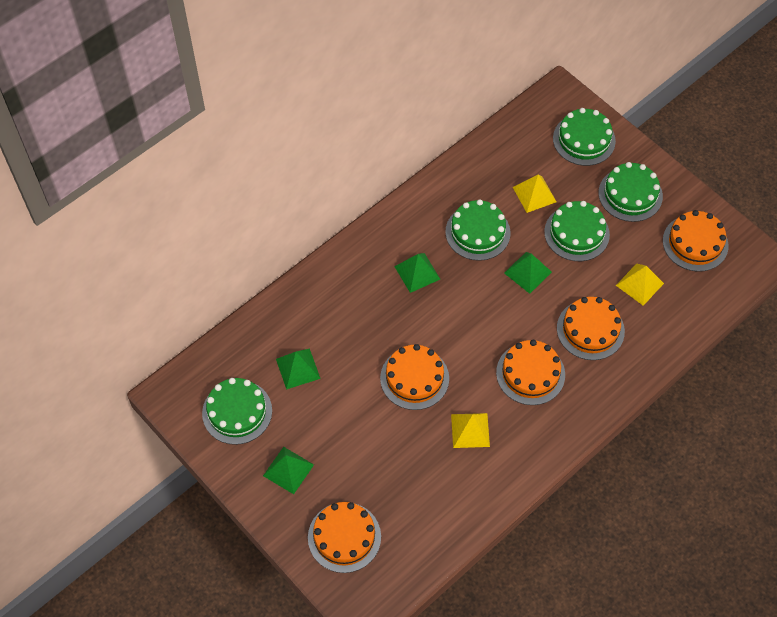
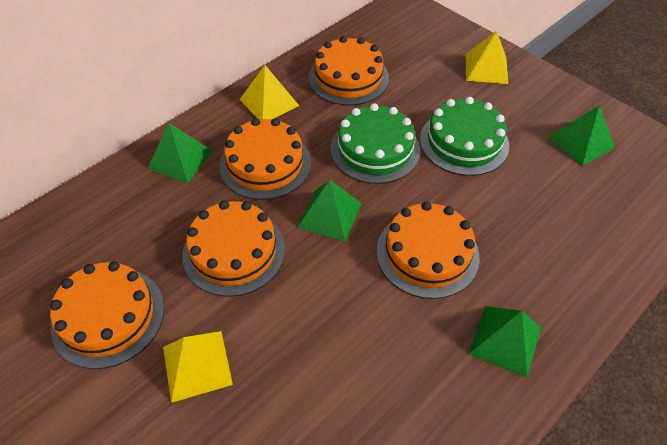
green cake: [202,378,272,445] [445,199,511,261] [544,201,610,261] [553,108,616,166] [598,162,663,222] = 5 -> [331,103,420,184] [420,97,509,176] = 2

